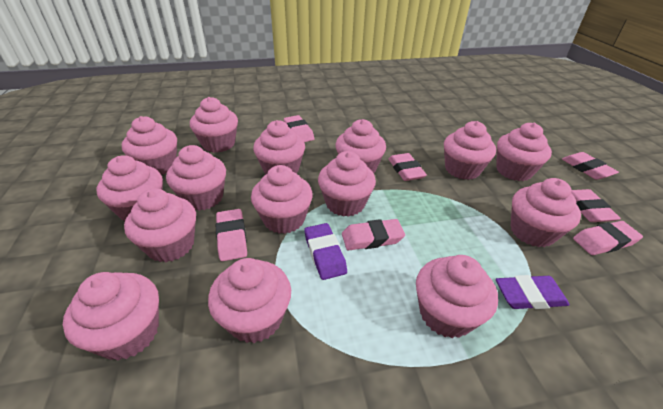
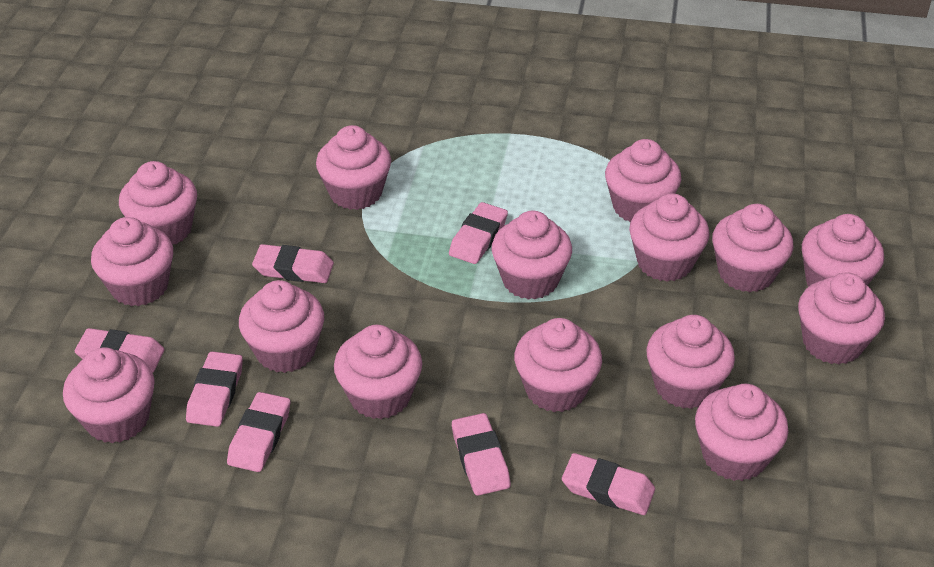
purple eraser: [304,223,347,280] [496,275,569,309] = 2 -> none = 0

